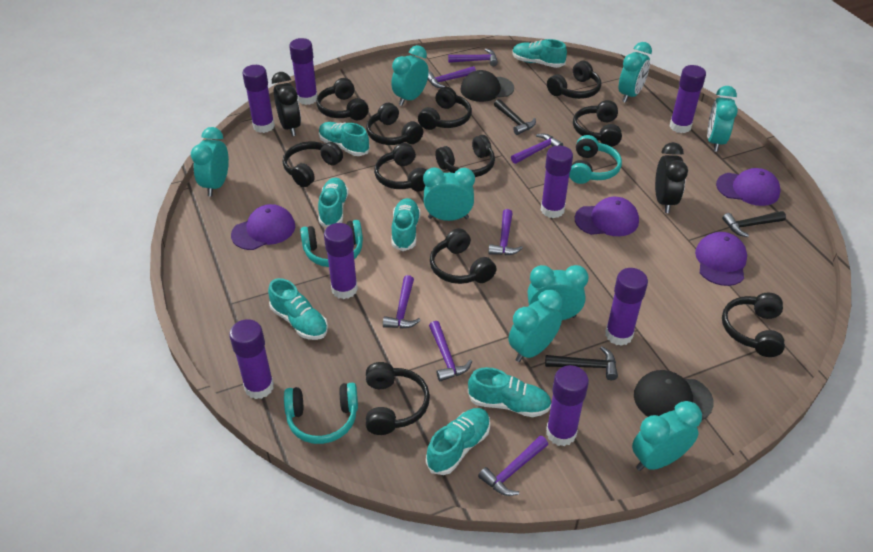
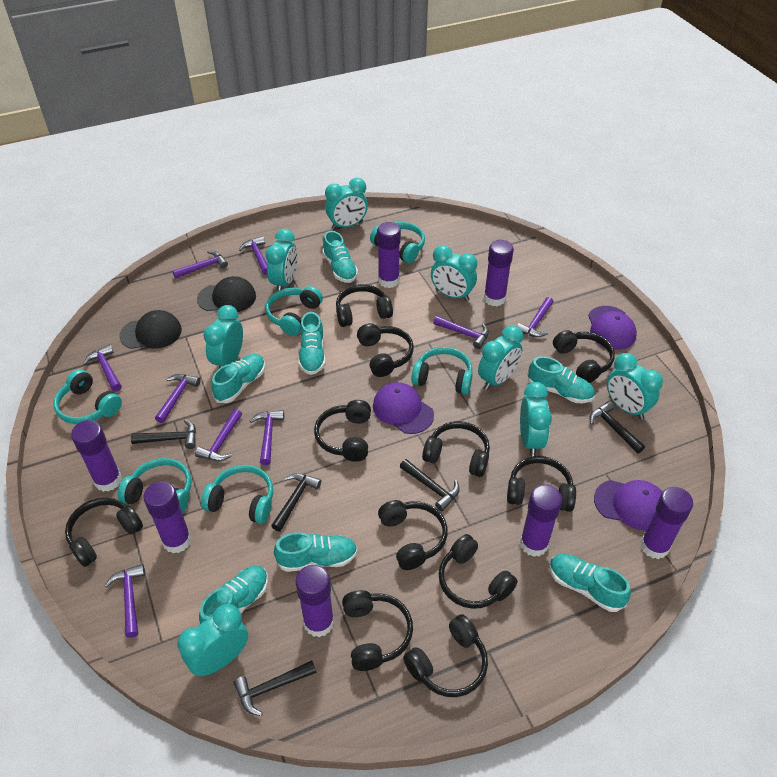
black clock: [272,72,301,136] [655,142,688,213] = 2 -> none = 0
black hammer: [494,99,536,135] [545,346,618,380] [722,211,786,237] = 3 -> [131,419,196,449] [233,661,316,716] [271,473,321,532] [400,459,459,511] [589,401,645,453] = 5
purple cap: [231,204,295,250] [575,197,639,236] [695,232,747,286] [716,168,781,206] = 4 -> [373,382,434,434] [588,306,637,350] [594,480,662,531] = 3
purple glue stick: [229,319,274,399] [242,65,275,133] [289,38,318,105] [324,223,358,299] [541,146,573,218] [546,365,589,446] [605,268,648,346] [669,65,706,133] = 8 -> [71,420,122,492] [143,481,191,553] [295,565,334,637] [377,222,401,288] [484,240,514,306] [520,484,562,557] [640,487,693,559] = 7
purple hammer: [383,275,421,329] [428,66,476,88] [429,321,472,381] [448,49,498,66] [478,436,548,496] [488,209,523,255] [511,134,563,164] = 7 -> [83,344,122,392] [105,564,145,638] [155,374,200,423] [173,251,228,279] [195,409,242,461] [239,236,267,275] [250,410,284,465] [433,316,489,349] [517,297,554,337] = 9
turquoise headphones: [284,383,358,444] [300,220,363,267] [569,135,622,184] = 3 -> [53,369,122,424] [118,458,191,514] [201,465,273,524] [265,286,323,336] [370,222,425,263] [411,347,473,395] = 6

